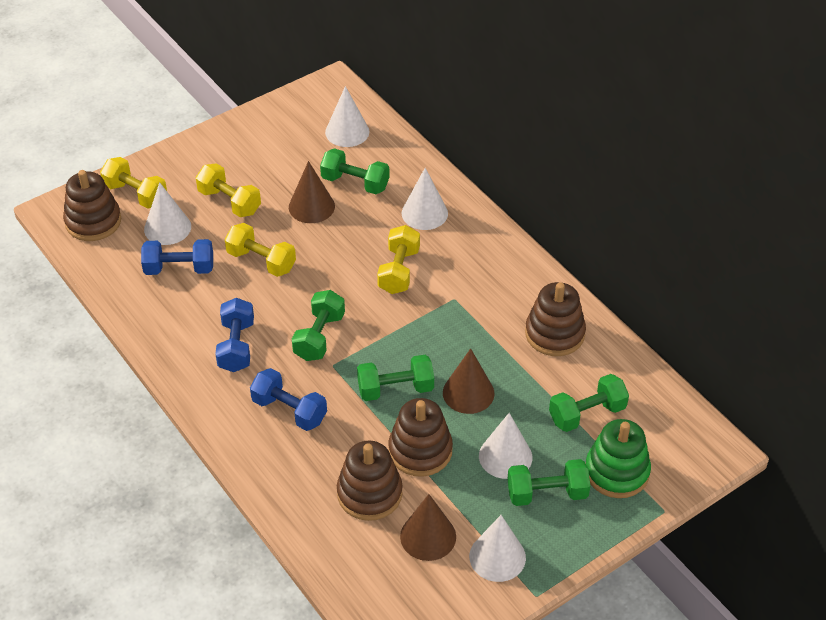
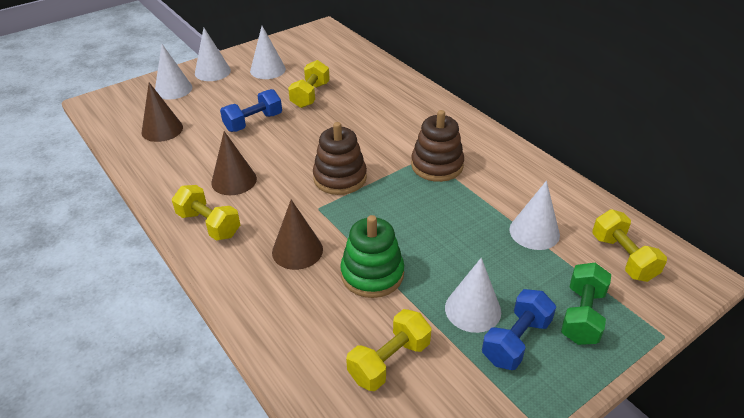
blue dumbbell: [141,239,213,275] [215,298,254,372] [250,368,327,431] = 3 -> [220,89,282,132] [482,289,556,370] = 2
brown stacking toy: [63,170,121,241] [337,441,403,521] [389,398,453,477] [525,282,586,356] = 4 -> [313,122,367,195] [411,110,464,182] = 2
green dumbbell: [292,290,345,361] [320,148,389,194] [357,355,434,401] [507,459,590,506] [549,374,629,432] = 5 -> [561,263,611,345] = 1

